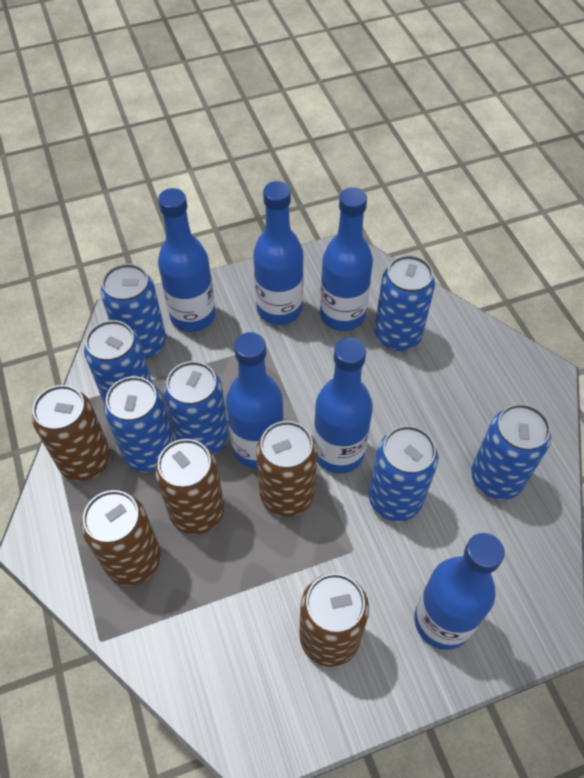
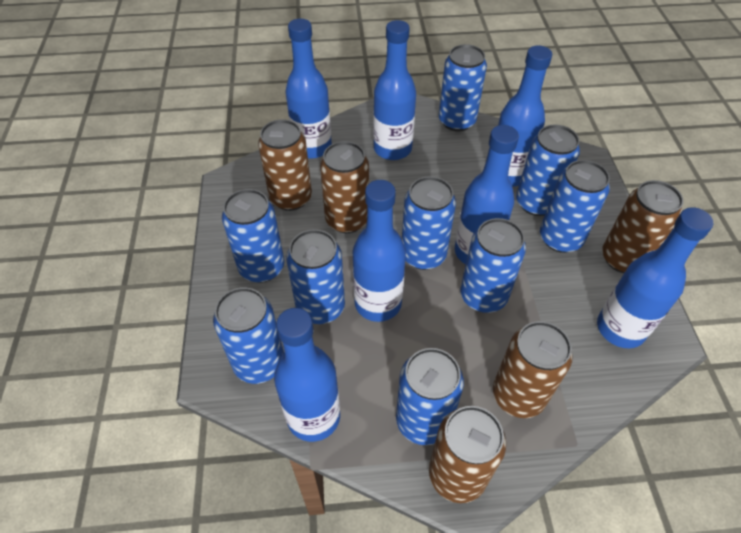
blue bottle: [158,188,216,332] [226,332,284,469] [253,181,304,325] [313,338,373,474] [320,187,373,331] [414,533,505,650] = 6 -> [274,308,340,442] [285,19,332,158] [353,180,406,322] [373,20,416,160] [455,125,519,264] [498,46,552,187] [597,207,713,348] = 7
blue can: [84,320,153,405] [101,264,166,359] [104,376,175,472] [164,361,229,454] [369,426,438,522] [374,255,435,351] [471,404,551,500] = 7 -> [213,287,284,384] [222,189,284,283] [286,229,345,324] [396,348,464,445] [402,176,456,270] [439,44,487,131] [460,218,526,313] [516,125,580,216] [540,160,610,253] = 9

